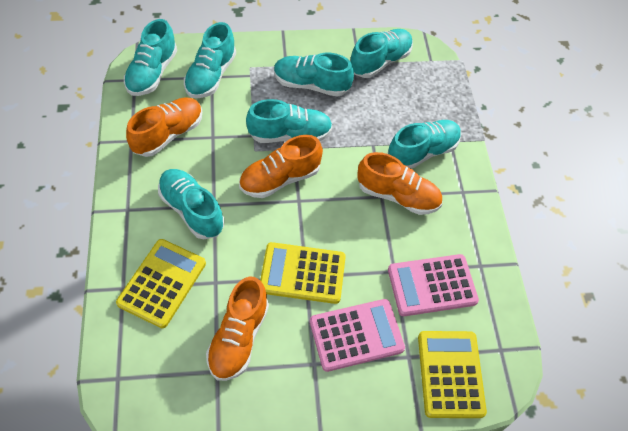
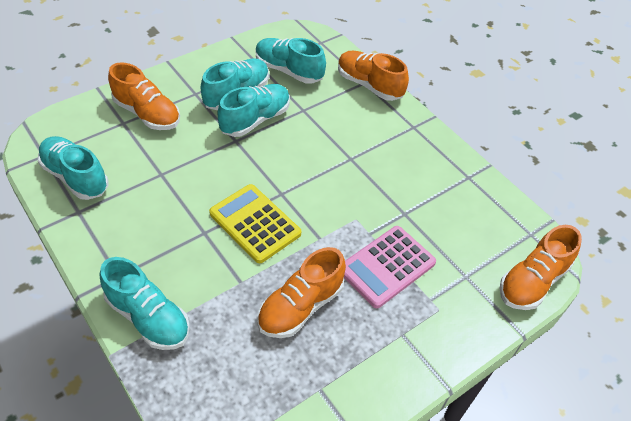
pink calculator: [310,299,405,372] [388,254,479,316] = 2 -> [344,226,436,308] = 1
turquoise shoe: [124,19,177,96] [158,169,224,239] [184,22,236,98] [246,99,333,143] [274,53,354,97] [350,29,413,78] [388,120,461,169] = 7 -> [38,136,108,200] [100,257,190,350] [200,58,269,110] [217,84,290,137] [256,38,326,84] = 5
yellow calculator: [116,239,206,328] [260,242,346,304] [418,331,487,418] = 3 -> [209,184,301,263] = 1

